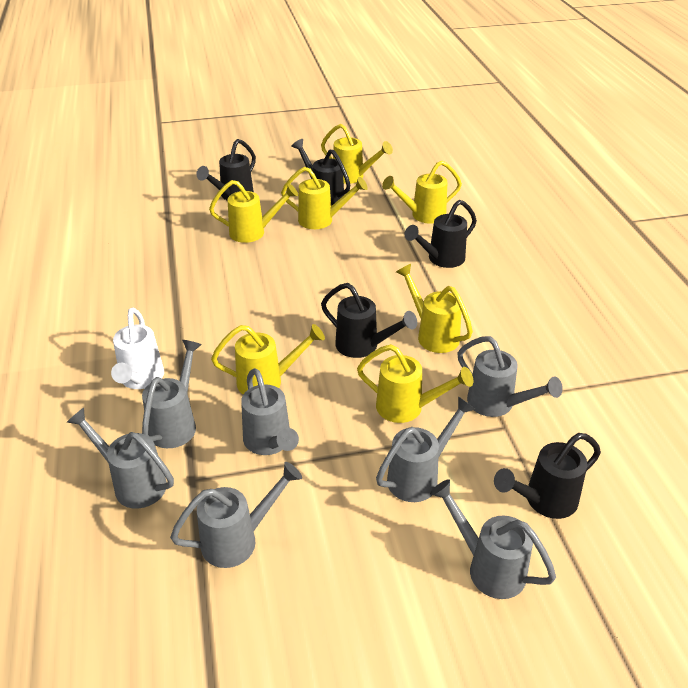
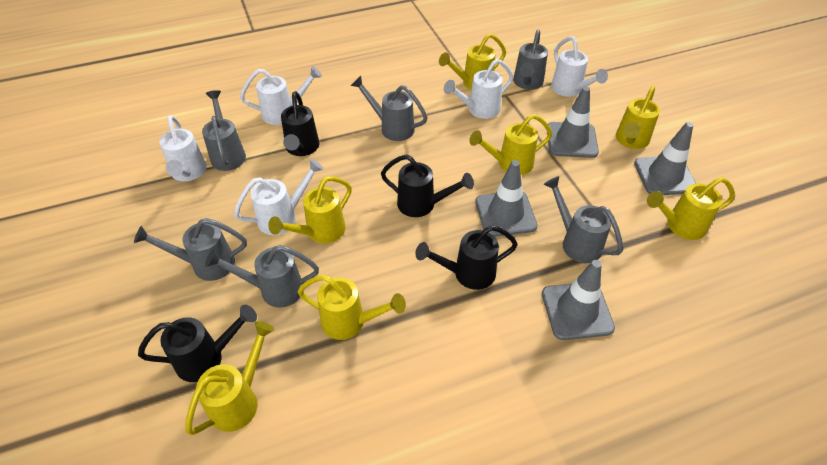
black watering can: [196,139,256,201] [291,139,350,206] [321,283,417,358] [405,200,477,268] [494,433,601,519] = 5 -> [138,305,257,382] [281,91,319,156] [381,154,474,217] [415,225,518,290] = 4
grey traffic cone: none = 0 -> [475,160,538,237] [542,260,615,340] [547,86,599,158] [634,122,696,195] = 4
grey watering can: [67,407,174,509] [142,340,202,448] [170,462,302,568] [241,368,299,455] [376,396,475,502] [430,479,556,599] [457,336,563,417] = 7 -> [134,218,247,281] [202,90,246,171] [205,245,319,308] [351,76,428,141] [513,30,548,90] [544,176,623,263] = 6
white watering can: [111,308,164,389] = 1 -> [159,115,207,181] [234,159,324,235] [240,66,322,125] [444,59,513,119] [551,36,608,97] = 5

